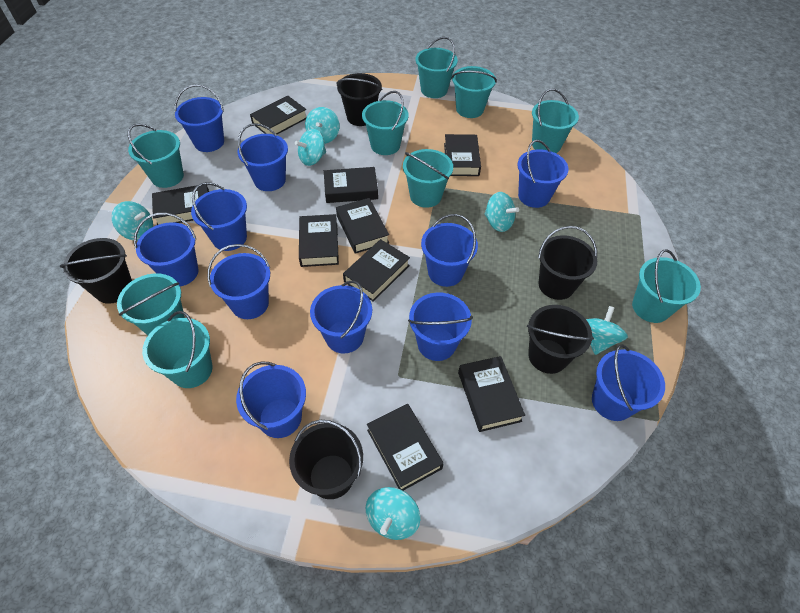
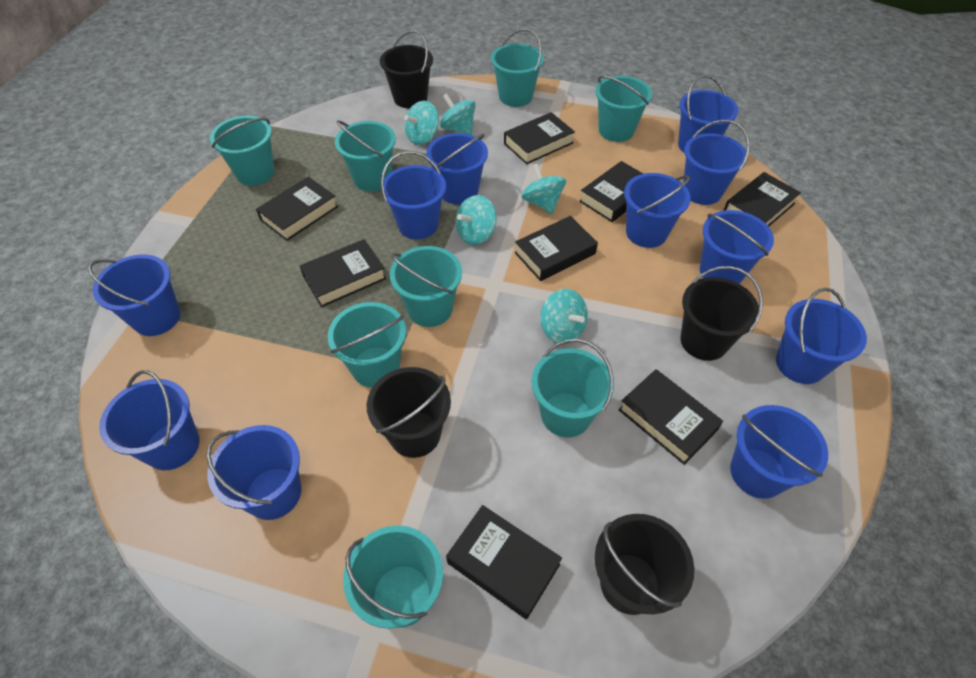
black book: [152,185,209,225] [250,96,307,134] [299,214,339,267] [324,167,378,203] [336,198,389,254] [343,239,410,302] [367,404,444,491] [444,134,481,176] [458,356,525,432] = 9 -> [256,177,338,241] [300,239,386,307] [446,505,562,619] [504,112,575,164] [515,216,598,281] [579,161,643,222] [618,369,723,465] [723,172,801,227] = 8
black bucket: [60,238,132,304] [289,420,363,499] [336,73,382,126] [527,305,594,374] [538,226,597,300] = 5 -> [367,367,451,458] [380,30,433,108] [595,514,694,615] [680,266,763,361] = 4
turquoise bucket: [117,273,185,335] [128,124,184,188] [142,311,213,388] [362,91,409,155] [403,149,453,208] [415,37,458,98] [452,66,497,118] [532,89,579,153] [632,249,701,323] = 9 -> [210,116,274,185] [328,302,406,388] [335,120,396,191] [343,525,443,629] [390,246,462,327] [491,29,544,107] [532,339,614,438] [595,76,652,142] = 8
turquoise spinning top: [112,201,153,241] [295,129,326,166] [305,107,339,144] [366,487,420,540] [484,192,519,232] [586,306,628,355] = 6 -> [404,101,439,145] [440,93,476,135] [455,195,497,245] [521,163,566,214] [540,289,588,344] = 5

